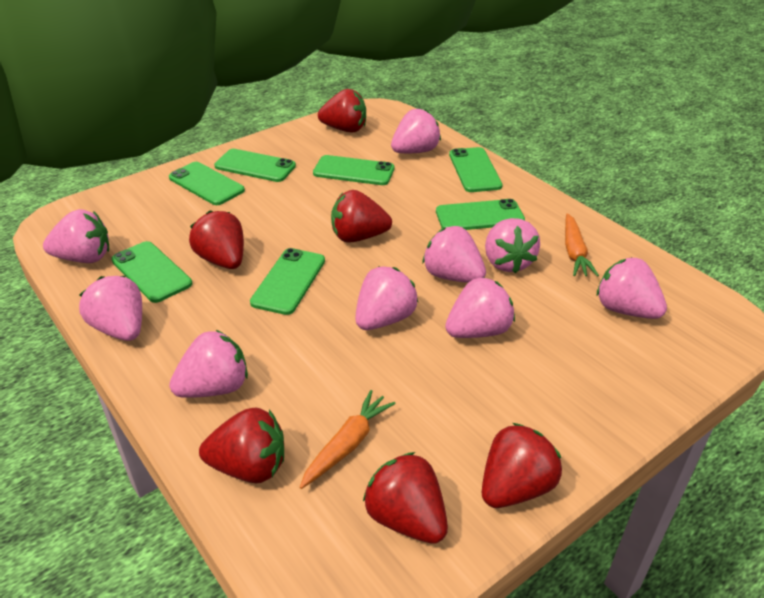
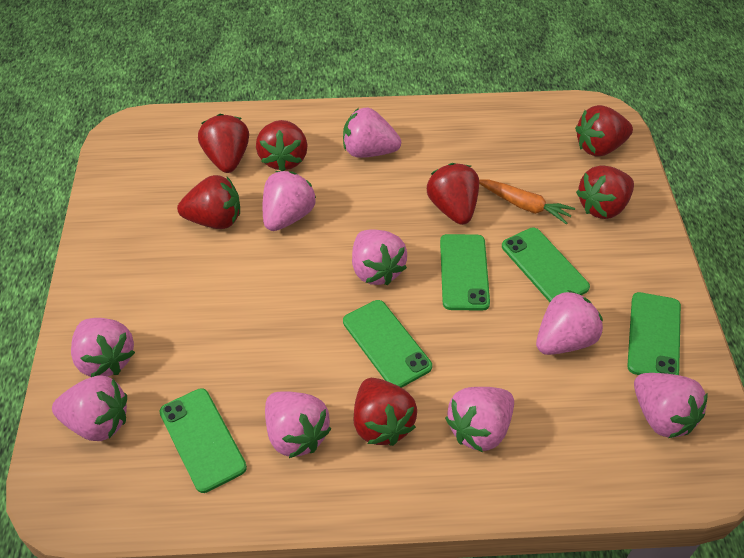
green phone: [111,241,192,303] [169,162,245,205] [214,149,296,182] [250,248,325,315] [313,155,394,185] [436,199,525,230] [449,147,503,192] = 7 -> [159,388,247,493] [343,300,432,388] [440,234,490,311] [502,228,590,302] [627,292,681,375] = 5
orange carrot: [300,390,396,489] [565,213,599,277] = 2 -> [479,179,575,224] = 1
red strawberry: [189,211,244,269] [199,407,284,483] [318,89,366,132] [331,190,392,243] [363,452,448,544] [482,423,562,508] = 6 -> [177,175,240,229] [198,114,249,173] [256,120,307,171] [353,378,417,446] [427,163,479,225] [575,105,633,157] [576,165,634,219] = 7

